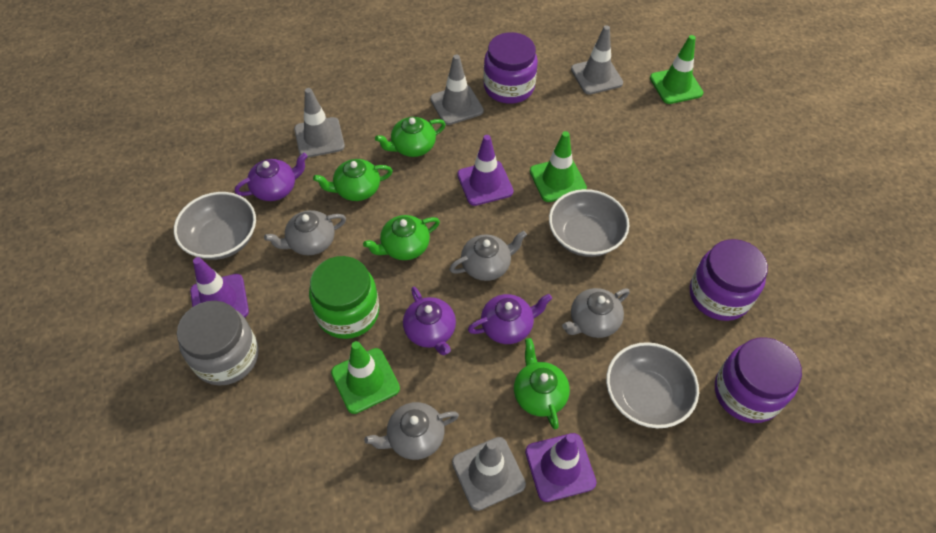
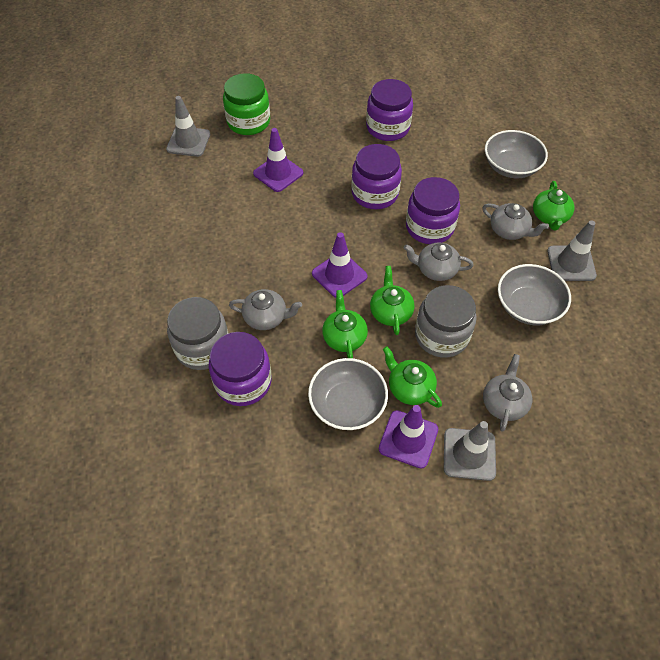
green traffic cone: [331,341,400,414] [530,131,587,202] [650,35,703,104] = 3 -> none = 0
grey jar: [177,301,258,386] = 1 -> [167,297,228,370] [415,285,477,358] = 2
grey traffic cone: [294,88,345,158] [430,55,484,125] [452,437,526,511] [571,25,623,95] = 4 -> [166,96,210,157] [444,421,496,481] [547,220,597,281] = 3
purple jar: [483,32,538,104] [690,239,768,321] [715,337,802,423] = 3 -> [209,332,272,406] [351,144,402,209] [366,79,413,141] [406,177,460,244] = 4
purple teapot: [235,153,308,201] [403,287,456,355] [468,294,552,344] = 3 -> none = 0

